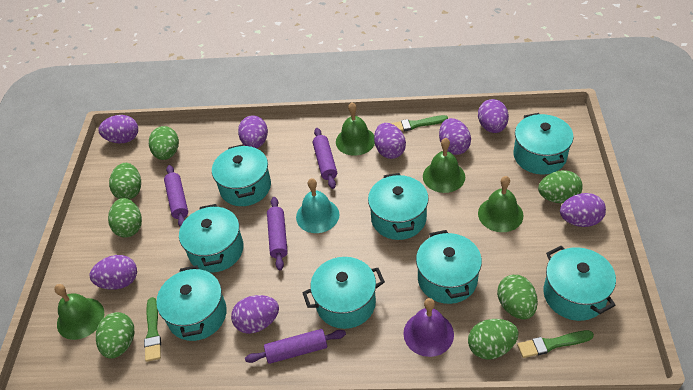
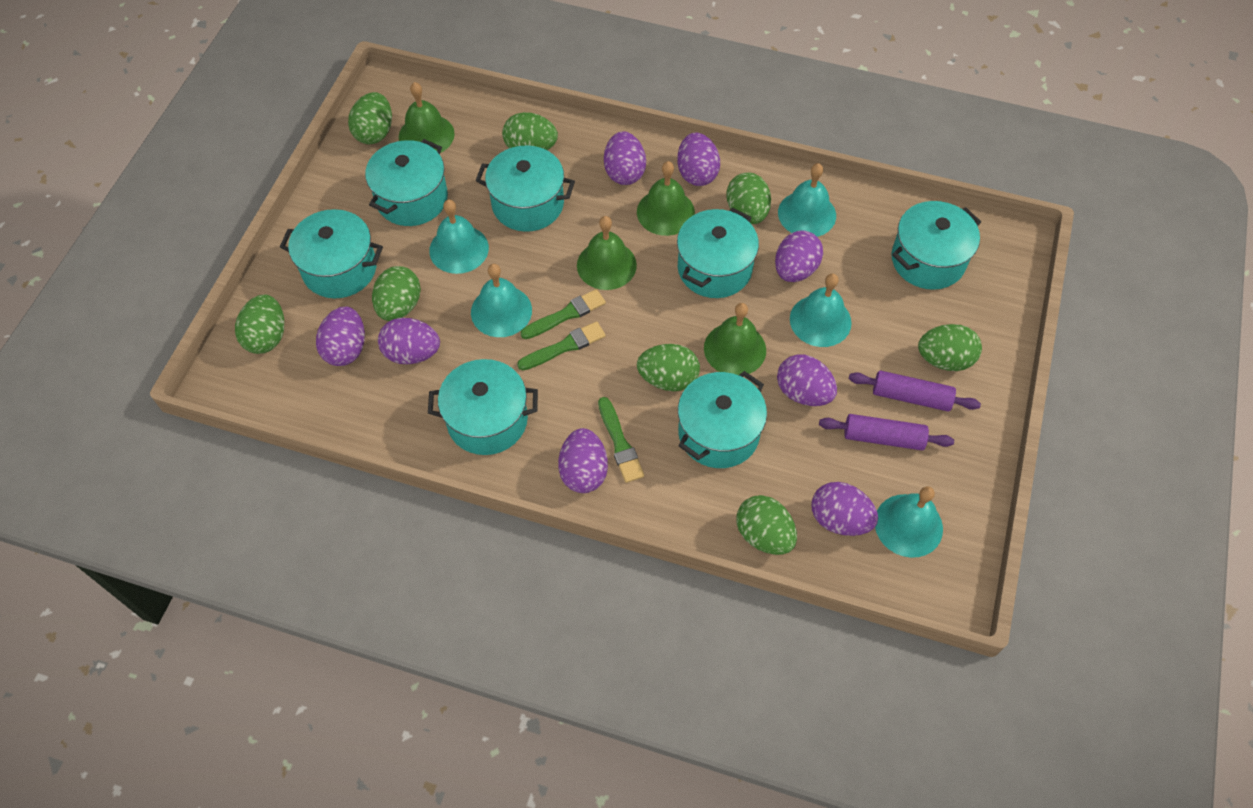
green egg: [96,312,134,358] [108,198,142,238] [109,163,141,200] [149,126,179,160] [468,319,518,360] [497,275,538,319] [538,170,583,203] = 7 -> [235,295,284,354] [348,92,392,144] [372,266,421,321] [502,112,558,150] [637,344,700,391] [726,172,771,224] [737,495,797,555] [918,324,982,371] = 8
purple bell: [403,298,454,357] = 1 -> none = 0
purple rolling pin: [164,165,188,227] [245,329,346,364] [267,197,288,271] [313,128,337,189] = 4 -> [819,414,954,450] [849,370,981,411] = 2
turquoise bell: [296,178,339,233] = 1 -> [429,200,489,274] [471,264,532,337] [778,163,836,237] [790,273,852,347] [875,486,943,558] = 5
turquoise pot: [156,265,227,341] [179,204,244,273] [212,144,271,206] [302,257,385,329] [368,173,429,240] [416,230,482,304] [513,113,574,174] [543,246,616,321] = 8 -> [280,209,383,298] [365,139,448,226] [428,359,538,455] [475,145,575,232] [677,208,759,298] [678,371,767,468] [892,201,981,290] = 7

